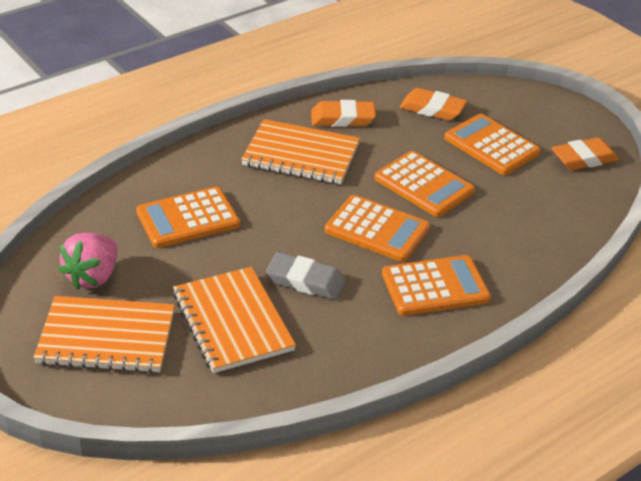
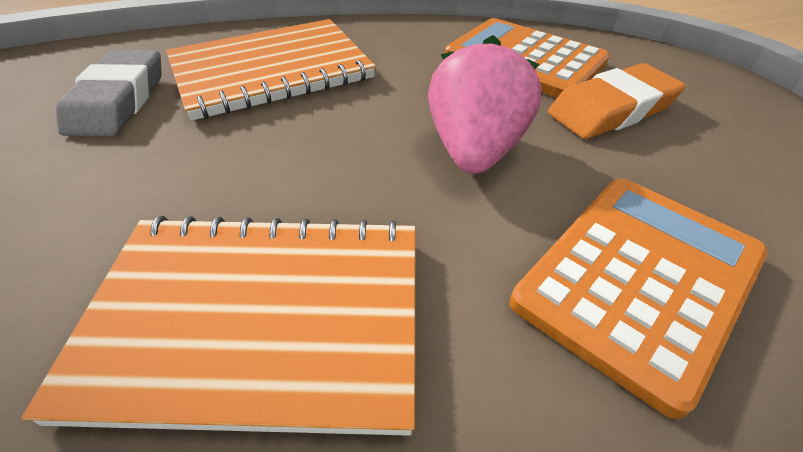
orange calculator: [136,187,240,248] [325,195,430,262] [374,151,475,217] [382,255,491,316] [444,114,541,175] = 5 -> [445,18,610,98] [510,179,768,419] = 2
orange eraser: [311,100,376,127] [400,88,467,121] [552,137,619,170] = 3 -> [548,63,686,139] = 1
orange notebook: [33,296,175,373] [173,267,296,373] [241,119,360,184] = 3 -> [22,216,415,436] [166,19,376,121] = 2

